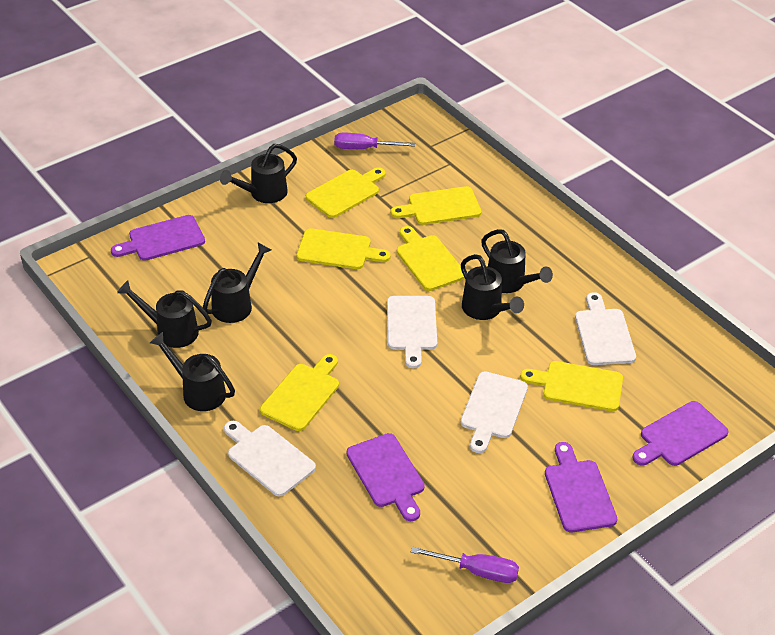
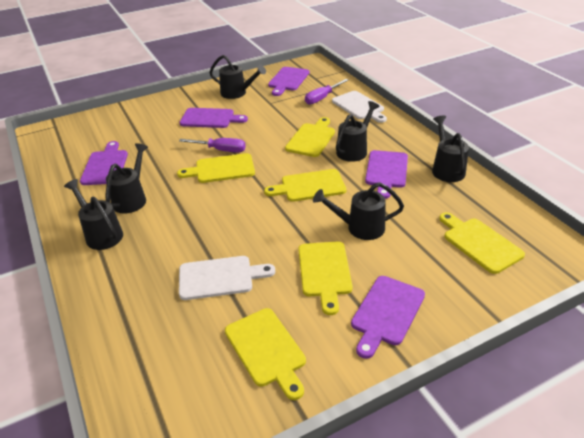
purple cutting board: [111,215,205,261] [346,433,425,521] [545,442,617,533] [632,401,729,466] = 4 -> [80,141,128,185] [180,108,248,128] [268,67,309,96] [351,276,425,359] [365,150,408,199] = 5
white cutting board: [224,421,316,497] [387,296,437,368] [461,371,528,453] [575,292,636,365] = 4 -> [179,256,275,300] [332,91,387,123] = 2

